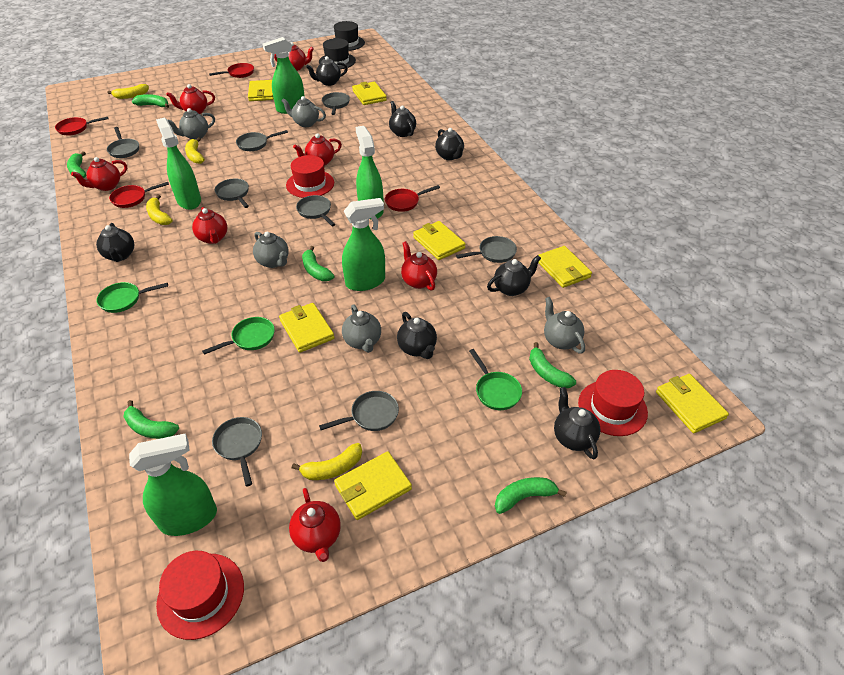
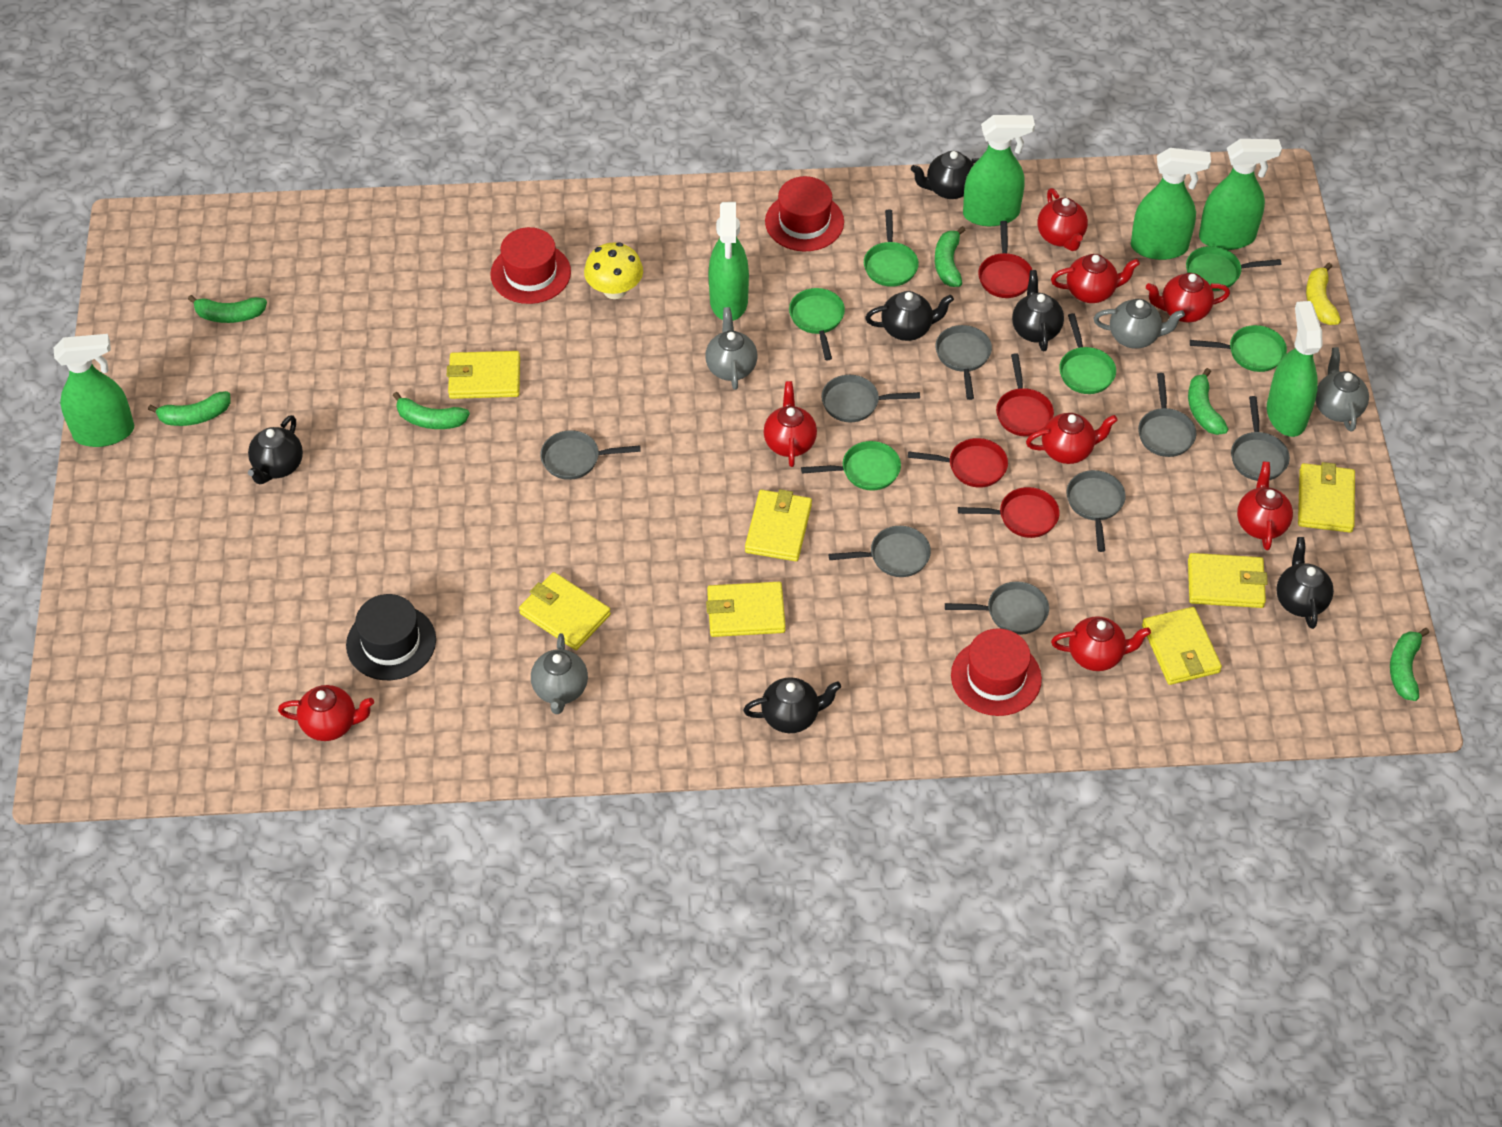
black hat: [319,38,356,69] [334,21,365,51] = 2 -> [346,594,436,680] = 1
black teapot: [96,223,134,262] [306,56,348,86] [389,101,416,137] [397,312,437,359] [435,128,464,160] [487,255,541,296] [554,387,600,459] = 7 -> [248,415,303,484] [743,677,841,733] [865,291,954,341] [911,151,979,199] [1012,270,1064,351] [1276,537,1334,629] = 6
green pan: [97,282,168,313] [202,317,275,355] [469,349,522,410] = 3 -> [789,288,845,360] [801,441,901,491] [864,210,919,287] [1059,313,1116,394] [1186,246,1282,291] [1190,325,1287,372] = 6
green spray bottle: [129,434,217,536] [156,117,201,210] [263,37,305,114] [342,198,385,291] [356,126,384,219] = 5 -> [54,334,134,447] [708,202,749,321] [963,115,1035,226] [1131,148,1211,260] [1199,139,1282,250] [1267,301,1322,437] = 6
grey teapot: [168,108,215,140] [253,232,289,268] [281,96,326,127] [342,305,381,353] [544,297,585,353] = 5 -> [531,633,588,714] [705,307,757,390] [1094,299,1185,349] [1315,347,1369,431] = 4
red teapot: [71,157,127,191] [166,84,215,114] [192,207,227,244] [274,42,314,71] [289,488,341,562] [293,133,342,166] [401,241,437,291] = 7 -> [278,685,374,741] [764,381,817,467] [1026,413,1118,464] [1038,188,1088,251] [1051,254,1140,303] [1051,616,1151,671] [1146,273,1230,322] [1237,462,1293,550] = 8
yellow banana: [108,84,149,99] [146,195,173,225] [185,137,205,164] [292,443,362,480] = 4 -> [1306,263,1341,325] = 1
yellow mushroom: none = 0 -> [584,242,643,299] = 1

